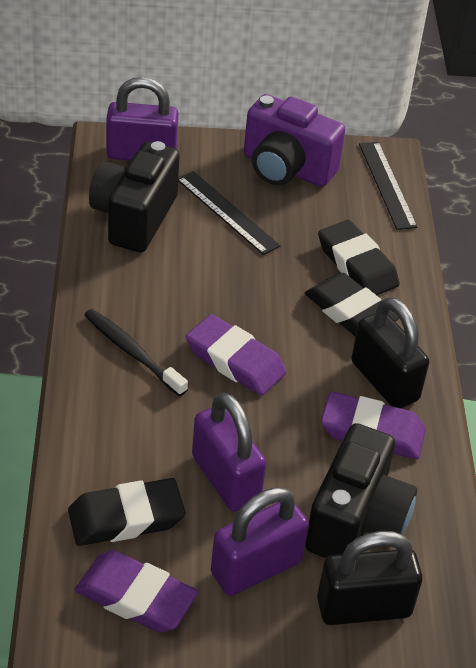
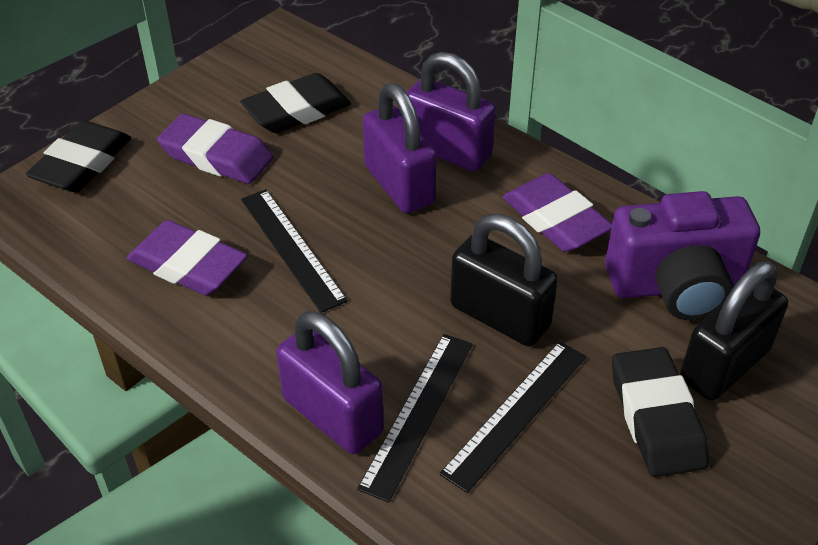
black camera: [89,141,180,252] [305,423,417,558] = 2 -> none = 0
black ruler: [178,171,281,255] [359,142,417,230] = 2 -> [241,189,348,313] [357,334,473,502] [439,341,586,493] = 3
black toothbrush: [84,309,188,397] = 1 -> none = 0

